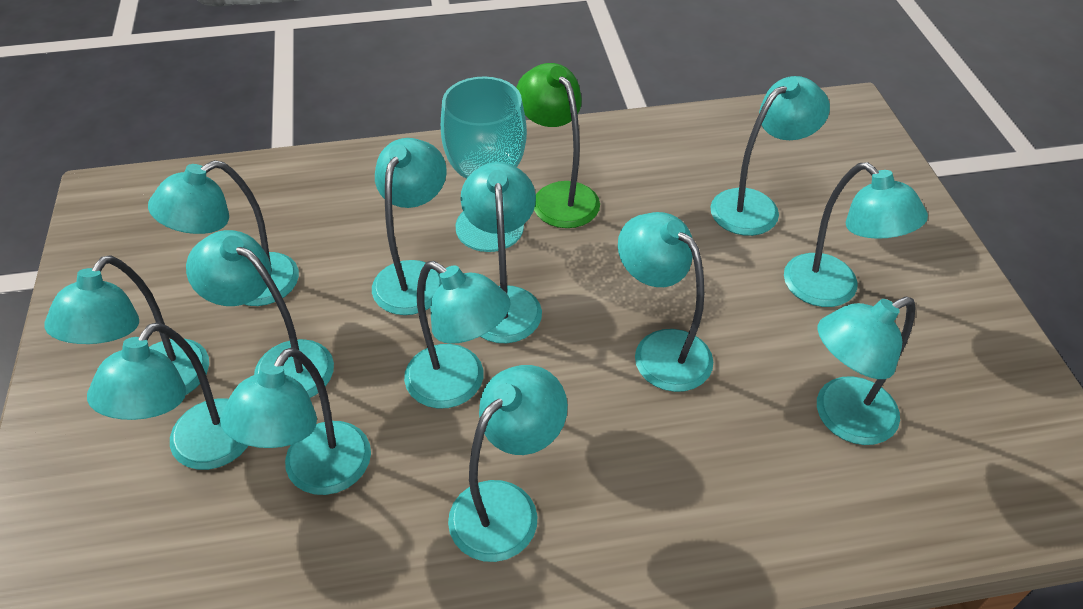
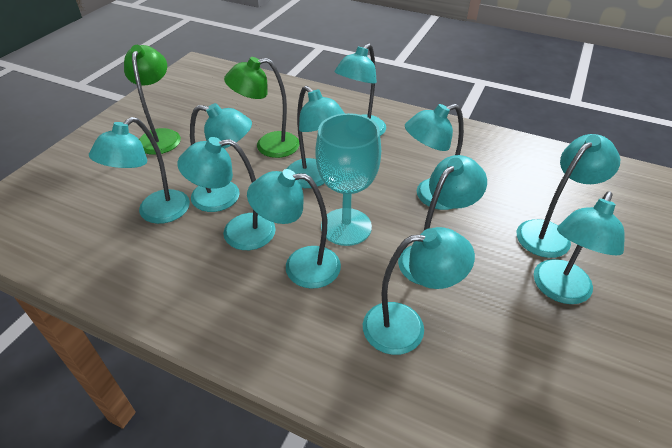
green lamp: [516,63,600,228] = 1 -> [124,45,181,155] [224,57,300,158] = 2
turquoise lamp: [45,255,209,395] [87,322,248,470] [148,160,299,306] [186,230,334,398] [220,348,371,495] [372,138,447,315] [404,261,511,409] [448,365,568,562] [461,162,542,343] [618,212,713,392] [711,76,830,236] [784,162,928,307] [817,297,915,445] = 13 -> [89,117,190,224] [177,137,276,250] [190,103,252,212] [247,169,341,289] [287,86,345,188] [335,43,386,136] [363,227,475,355] [398,155,487,285] [405,104,464,210] [517,134,620,258] [534,192,625,304] = 11

